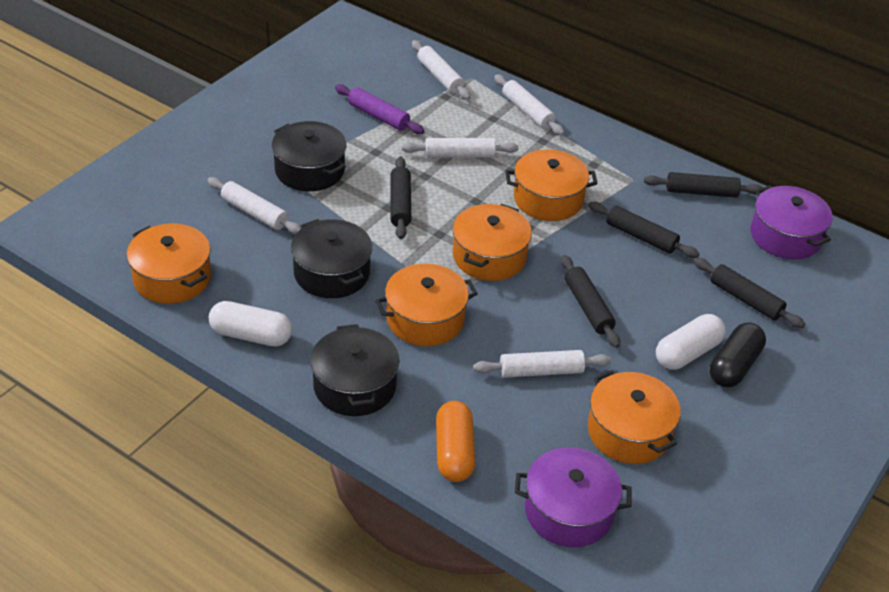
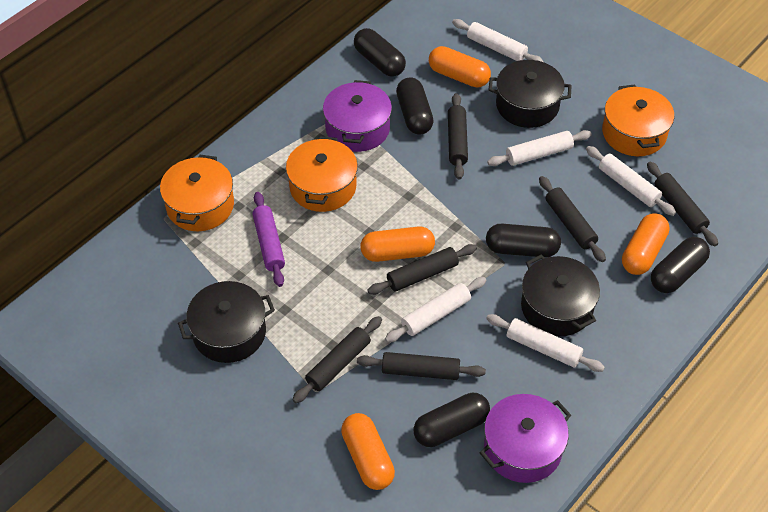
black capsule: [710,322,766,388] = 1 -> [354,28,406,77] [396,77,434,134] [413,393,490,447] [486,224,561,257] [651,237,710,293] = 5
black rolling pin: [390,156,411,239] [561,255,620,348] [588,202,699,258] [644,172,763,198] [693,258,805,328] = 5 -> [292,316,382,403] [357,352,486,380] [367,244,477,295] [448,93,468,180] [539,176,606,262] [647,162,718,246] = 6
orange capsule: [436,401,475,482] = 1 -> [341,413,395,490] [360,226,435,262] [429,46,491,88] [622,213,670,275] = 4
orange pot: [127,224,211,304] [375,264,478,346] [453,204,532,281] [505,149,598,221] [588,370,681,464] = 5 -> [160,155,234,231] [286,136,358,212] [602,84,674,156] = 3
white capsule: [209,301,292,346] [656,314,726,370] = 2 -> none = 0

